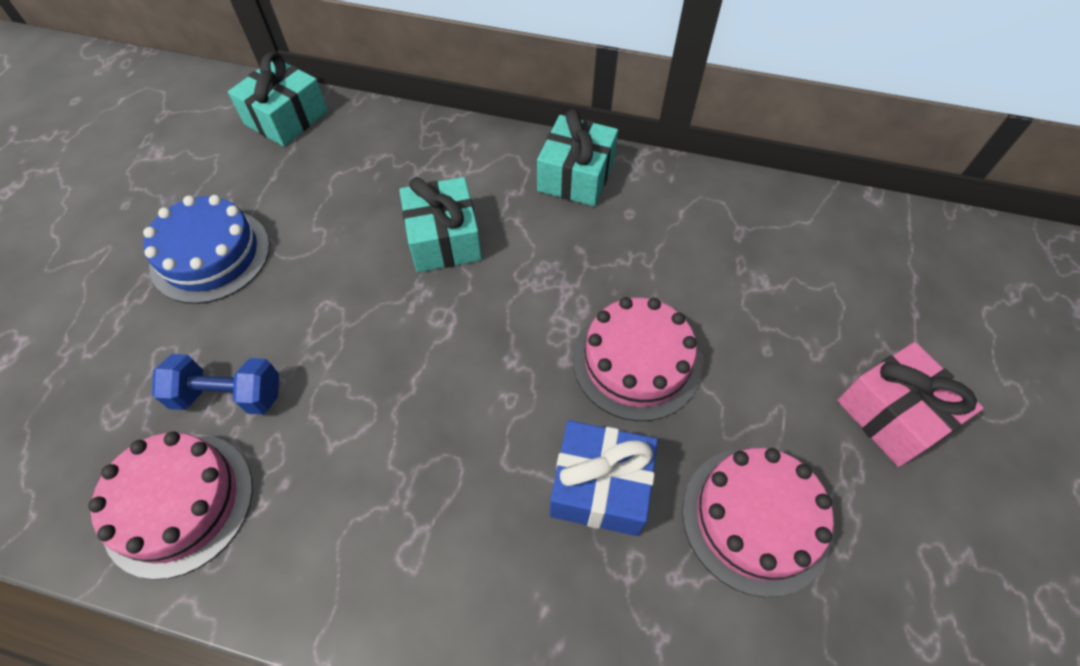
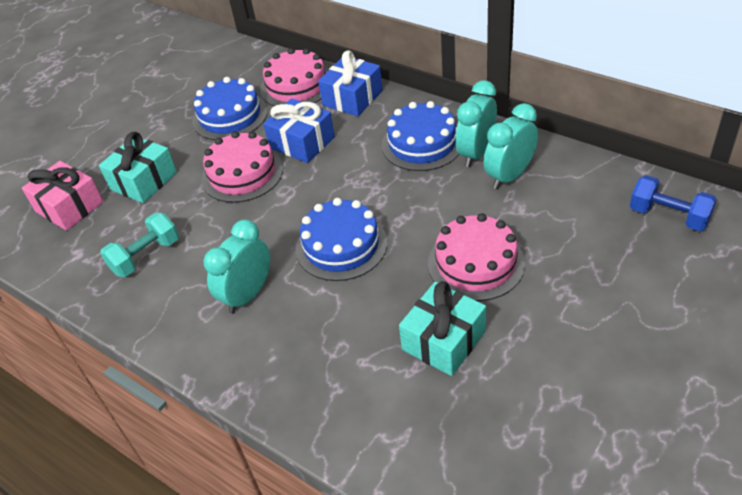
blue cake: [143,195,270,304] = 1 -> [192,77,268,140] [296,198,387,281] [381,101,459,171] = 3
blue gift: [550,420,658,536] = 1 -> [263,98,335,163] [318,50,383,116] = 2
turquoise clock: none = 0 -> [204,219,270,314] [456,80,497,167] [483,103,538,189] = 3
turquoise dumbbell: none = 0 -> [100,213,179,277] = 1
turquoise gift: [228,52,328,146] [399,177,482,272] [537,109,618,206] = 3 -> [99,132,177,203] [399,281,486,376] = 2

